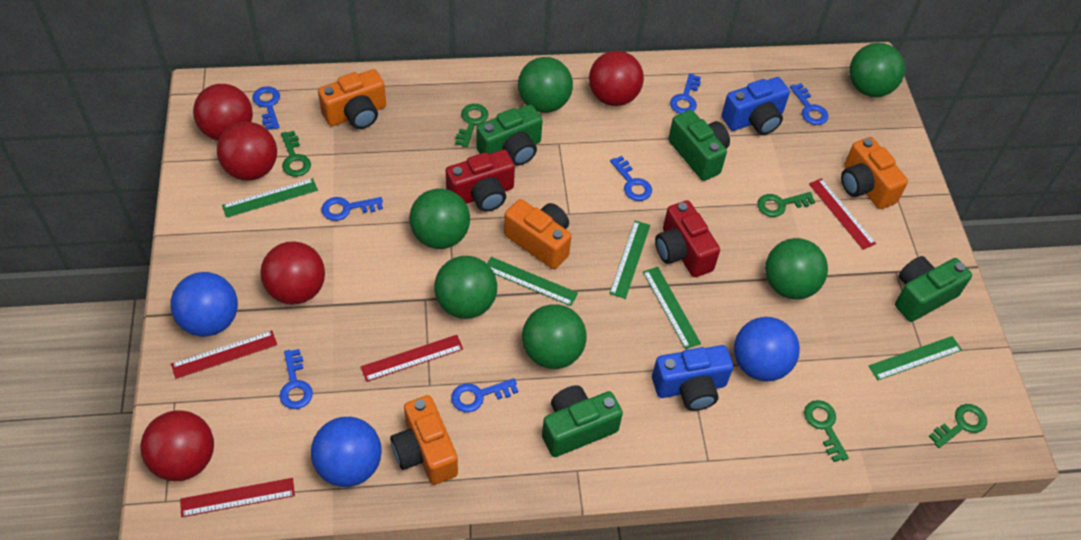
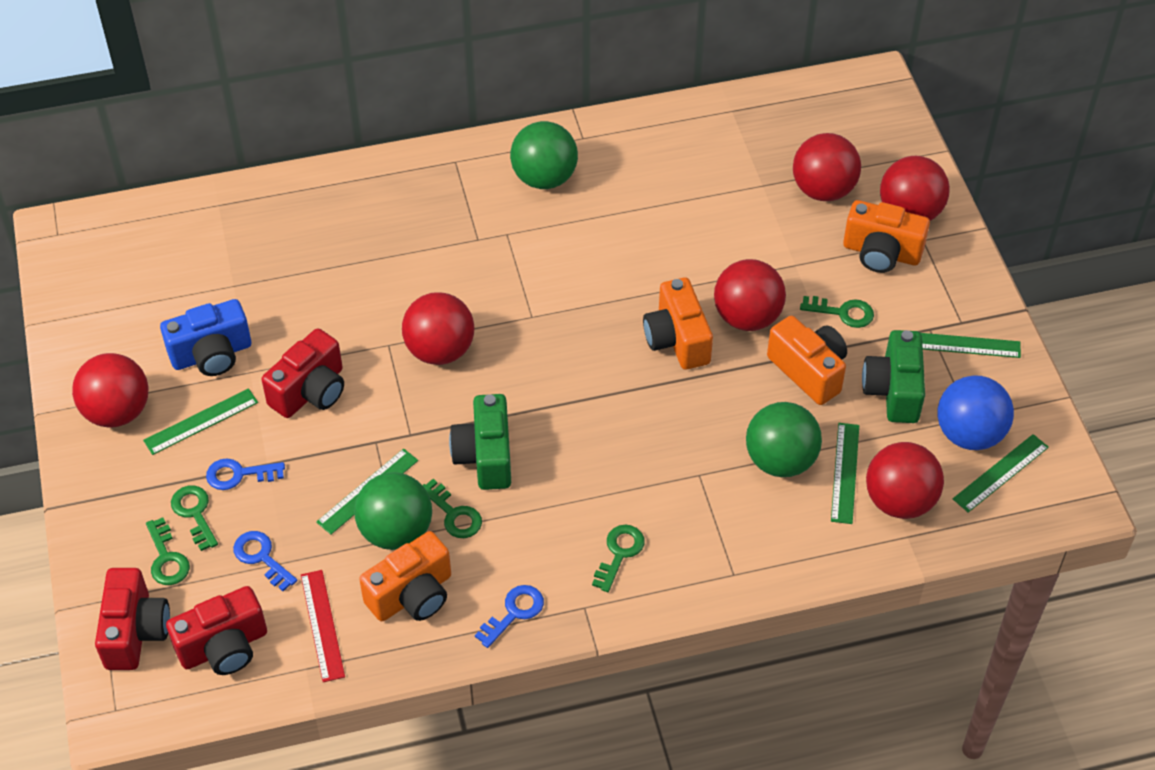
blue ball: [170,272,238,337] [311,417,382,487] [734,317,800,381] = 3 -> [938,375,1014,450] = 1
blue camera: [652,345,733,411] [722,77,790,135] = 2 -> [160,299,251,376] = 1
blue key: [252,86,280,130] [280,349,313,409] [321,197,383,221] [451,378,518,412] [610,156,652,201] [670,73,701,114] [790,83,828,125] = 7 -> [206,458,285,490] [233,531,297,591] [475,585,544,648] = 3
green ball: [409,188,470,249] [434,256,497,319] [518,57,573,113] [522,304,587,369] [765,238,828,300] [849,43,905,97] = 6 -> [354,472,432,550] [510,121,578,189] [746,402,822,477] = 3
green camera: [476,104,543,166] [542,385,623,457] [668,110,730,181] [895,256,972,322] = 4 -> [449,394,511,490] [862,330,925,423] = 2
red ball: [140,410,214,481] [193,84,253,141] [217,122,277,181] [260,241,325,305] [589,51,644,106] = 5 -> [72,353,148,427] [402,292,474,365] [714,259,786,331] [793,133,861,201] [866,442,944,519] [880,156,950,221] = 6
red camera: [446,150,515,212] [655,200,720,277] = 2 -> [95,568,170,670] [166,586,267,675] [262,328,344,418] = 3
red ruler: [171,330,277,379] [180,478,295,517] [361,335,463,382] [809,178,876,250] = 4 -> [301,570,345,682] = 1

